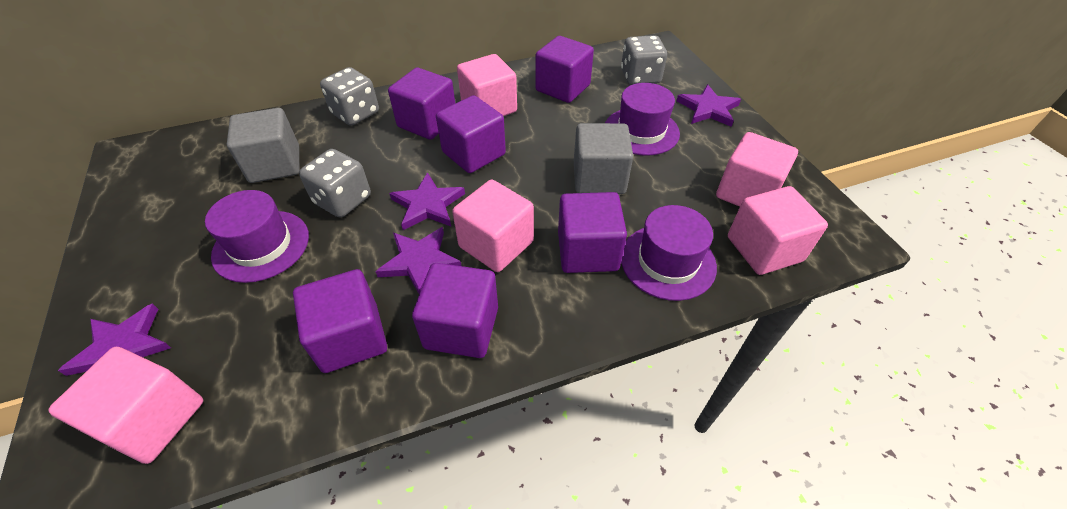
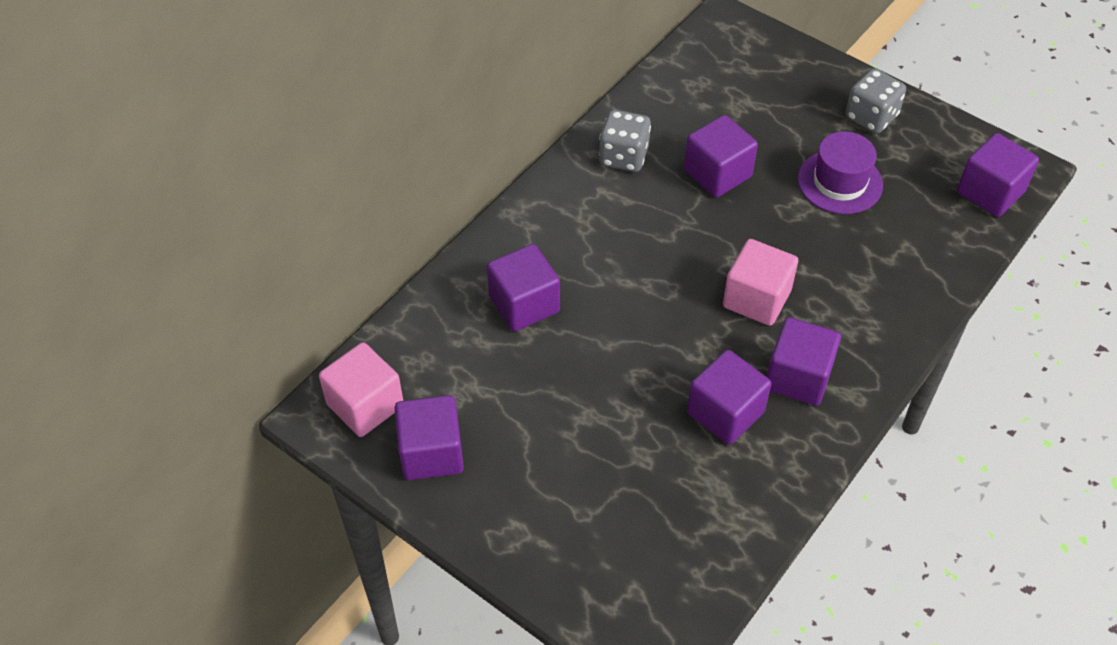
grey cube: [227,108,300,183] [574,123,633,194] = 2 -> none = 0
grey dice: [299,149,371,218] [320,67,379,126] [621,35,667,85] = 3 -> [599,110,651,172] [845,69,906,134] = 2
pink cube: [48,347,203,464] [452,179,534,272] [457,54,517,116] [716,132,798,207] [728,186,828,275] = 5 -> [319,342,403,437] [723,239,798,326] = 2
purple hat: [205,190,309,283] [605,83,680,156] [621,205,717,301] = 3 -> [798,131,883,214] = 1
purple star: [58,303,171,376] [375,227,461,294] [389,172,465,230] [677,84,741,127] = 4 -> none = 0

